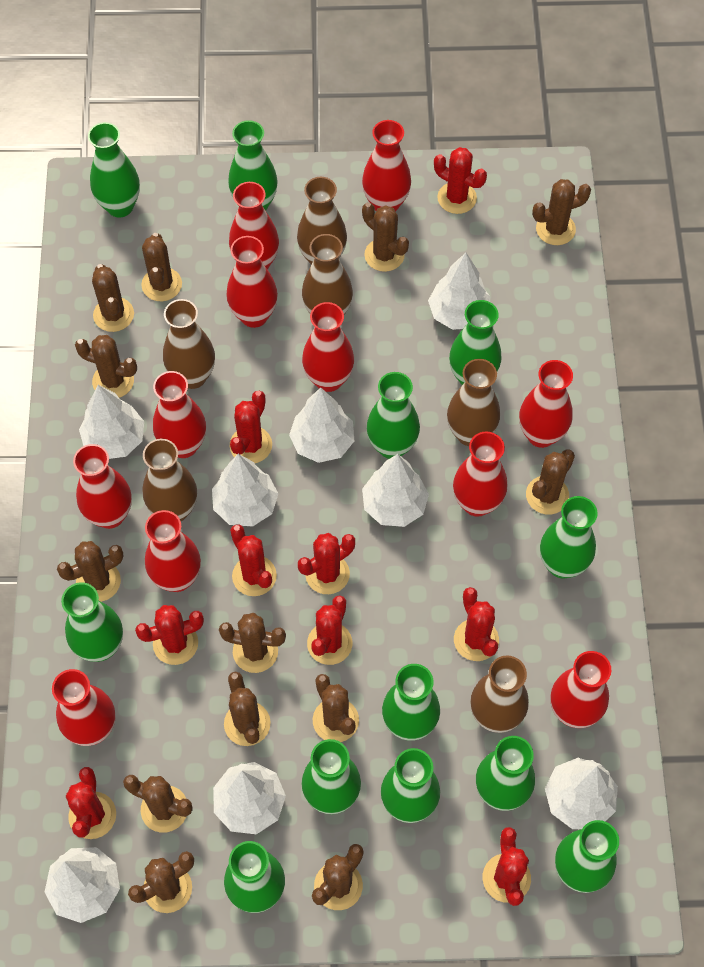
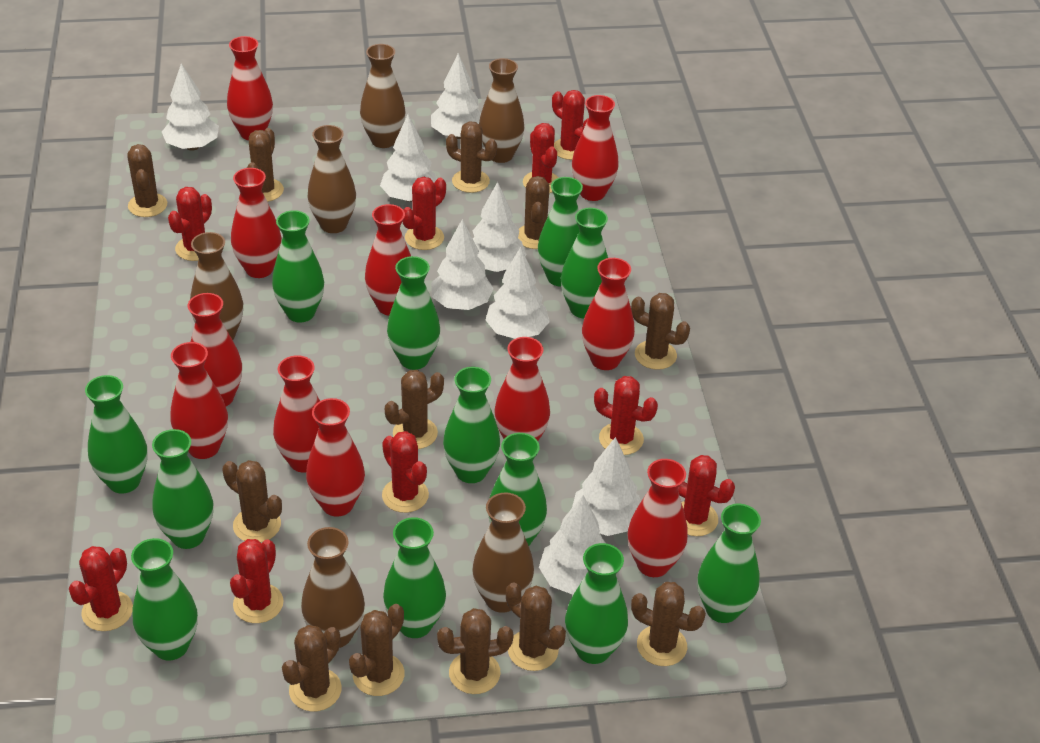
brown cactus: [57,541,123,602] [75,335,137,398] [92,264,134,332] [123,775,193,833] [128,851,194,913] [141,233,182,301] [219,613,286,673] [224,671,271,746] [312,844,364,910] [313,674,359,742] [362,202,409,272] [526,449,575,515] [532,179,591,245] = 13 -> [127,144,167,217] [222,460,282,543] [247,128,284,202] [282,625,342,712] [349,604,405,696] [385,370,444,449] [437,608,514,694] [446,121,497,193] [506,582,566,671] [518,176,550,249] [631,293,690,370] [631,582,706,666] = 12

